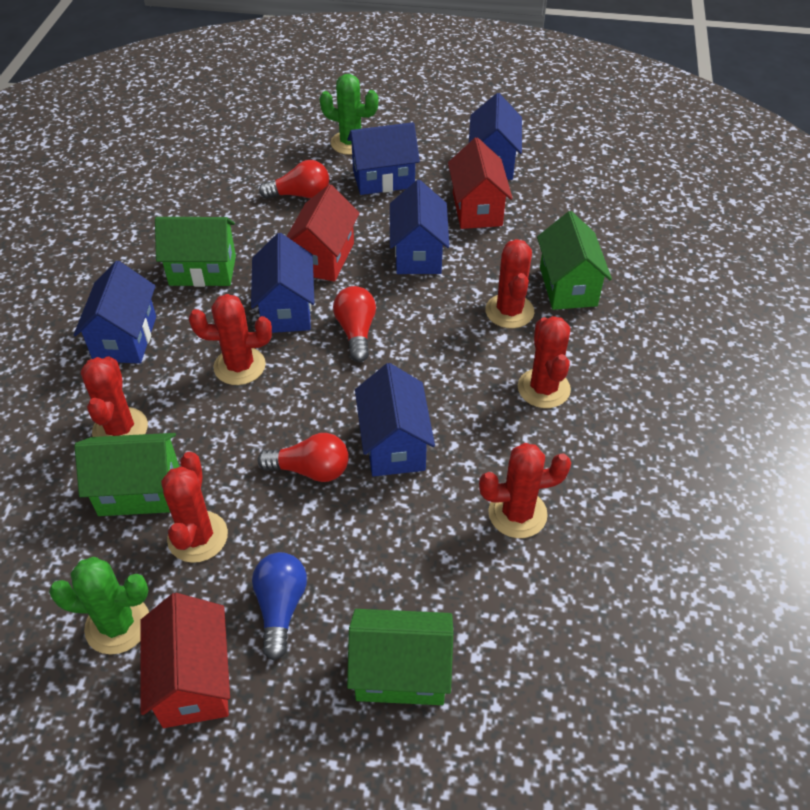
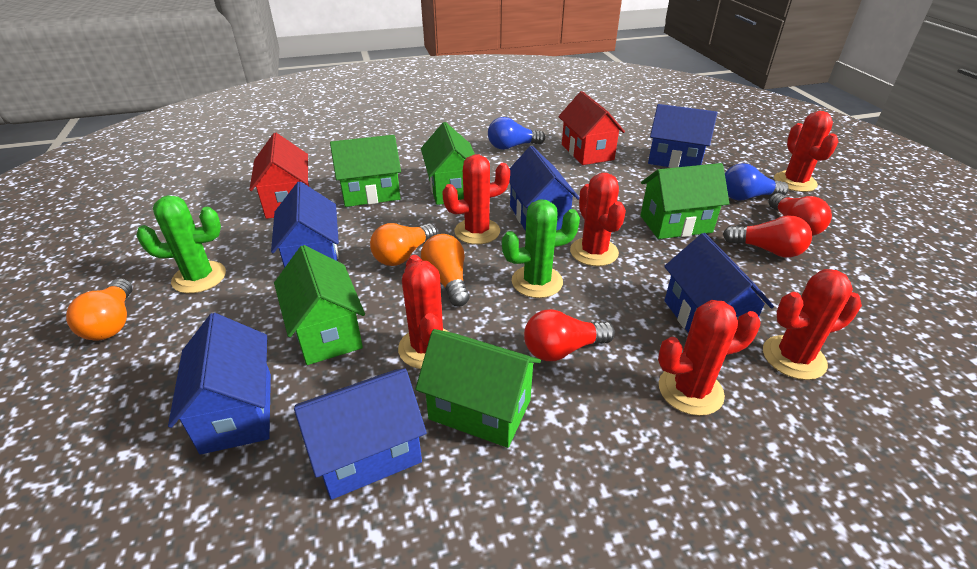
blue light bulb: [252,552,307,660] = 1 -> [488,117,545,150] [725,163,789,200] = 2
green house: [74,433,179,516] [155,217,236,287] [347,609,453,705] [537,211,612,310] = 4 -> [274,245,365,365] [330,135,401,207] [415,329,541,448] [421,122,475,205] [640,163,730,239] = 5
orange light bulb: none = 0 -> [66,278,133,341] [370,223,437,266] [421,234,470,306] = 3
red house: [140,593,230,728] [286,184,360,282] [448,137,513,229] = 3 -> [249,133,309,219] [558,91,625,165] = 2

